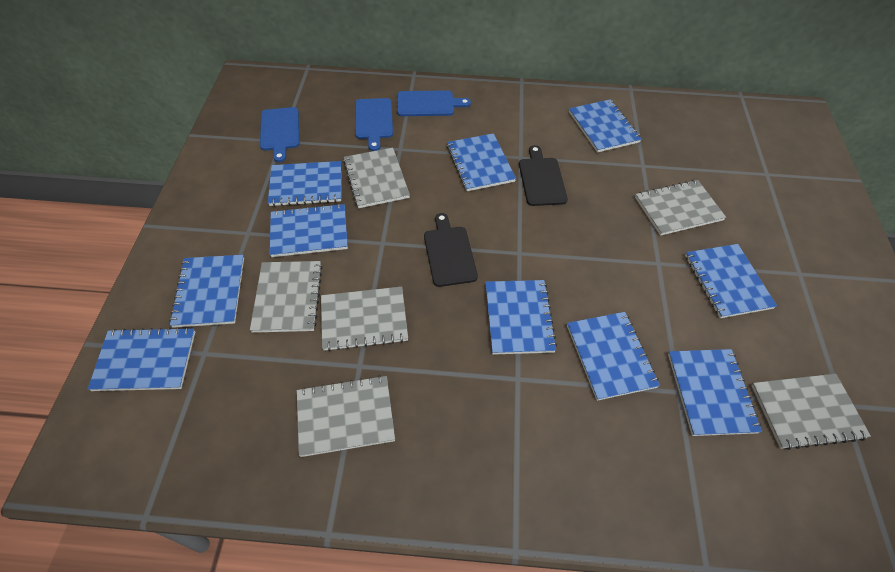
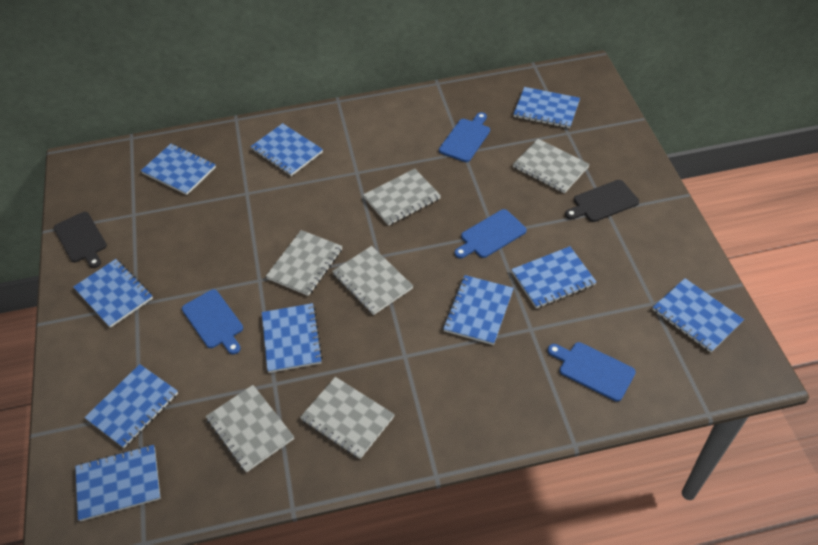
blue cutting board: [260,107,299,162] [355,98,393,151] [397,90,471,116] = 3 -> [182,289,243,354] [439,112,490,162] [455,209,527,258] [548,342,636,402] = 4

